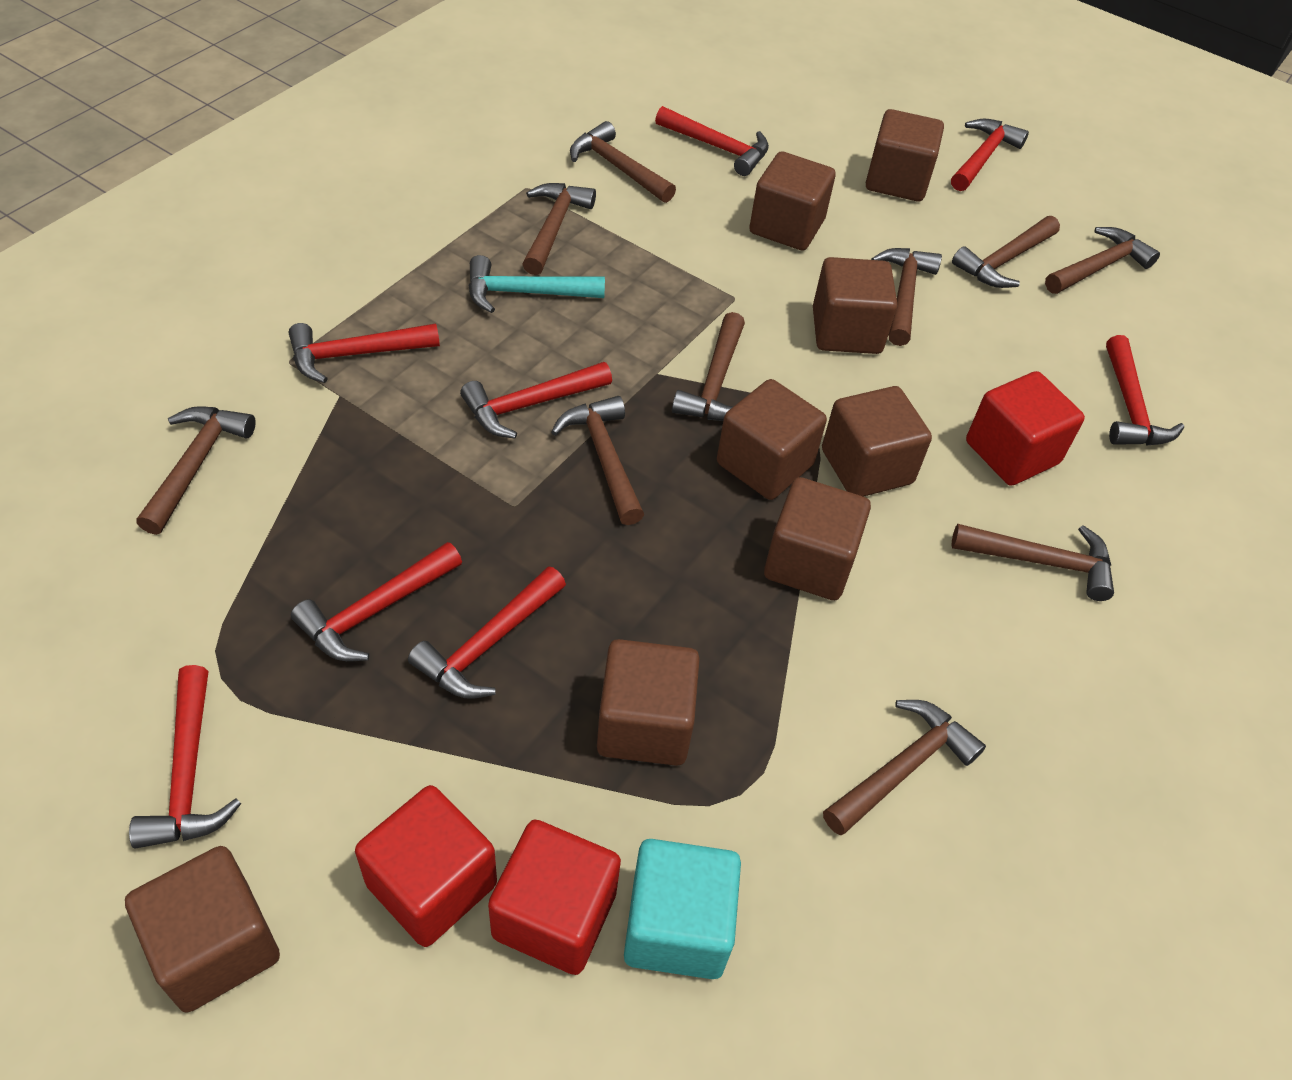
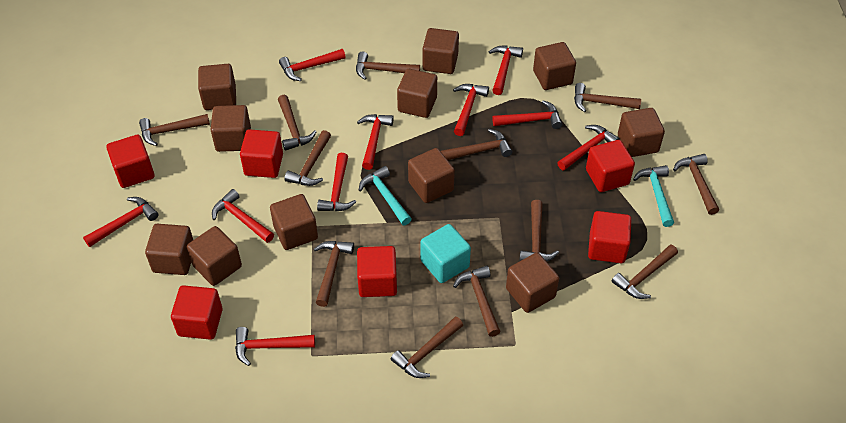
brown cube: [125,846,280,1012] [597,639,700,766] [717,379,827,500] [749,152,836,251] [764,477,871,600] [813,257,897,354] [822,386,932,497] [866,109,944,201] = 8 -> [145,224,193,275] [187,226,242,286] [198,64,236,110] [211,105,251,152] [270,194,318,250] [397,69,437,118] [408,148,455,203] [423,28,459,74] [506,253,559,313] [533,42,576,90] [618,108,665,157] = 11
brown hammer: [136,406,256,535] [522,183,596,275] [551,396,644,525] [570,121,676,203] [672,312,745,421] [823,700,986,835] [871,248,942,346] [951,524,1114,601] [952,216,1060,288] [1045,227,1160,294] = 10 -> [139,114,210,146] [278,95,316,151] [284,130,331,186] [314,241,354,307] [356,52,420,80] [391,316,463,378] [441,129,512,160] [453,266,501,337] [520,200,559,262] [574,83,641,112] [612,244,678,299] [673,154,719,215] = 12
red cube: [355,785,497,947] [488,820,621,975] [966,371,1085,486] = 3 -> [106,135,155,188] [171,285,223,340] [240,129,283,178] [357,246,397,297] [586,140,635,192] [588,211,631,263] = 6
red hammer: [129,665,241,848] [289,323,440,383] [291,542,462,661] [408,566,566,699] [460,362,612,439] [655,106,769,176] [951,119,1029,191] [1106,335,1184,446] = 8 -> [83,197,159,247] [212,189,274,243] [235,327,315,366] [279,49,346,81] [317,153,356,211] [357,114,394,170] [453,84,489,136] [488,46,523,95] [493,100,563,129] [557,125,620,170] = 10
turquoise hammer: [468,255,605,313] = 1 -> [359,166,412,225] [633,165,674,227] = 2

